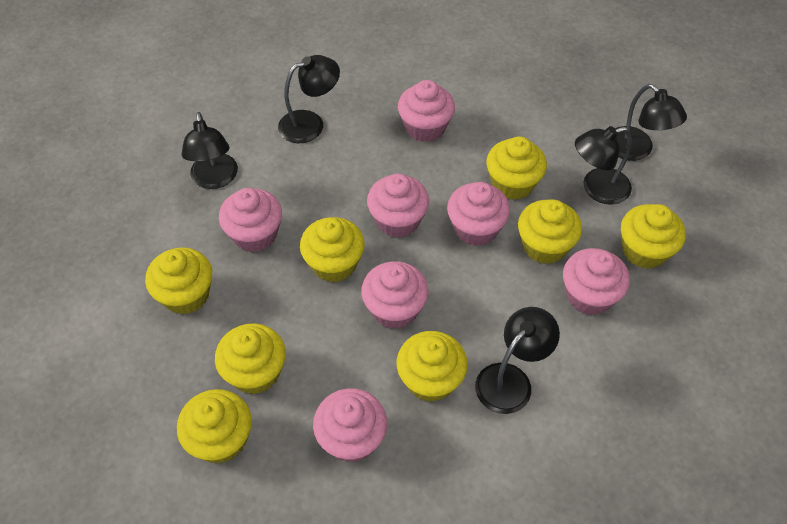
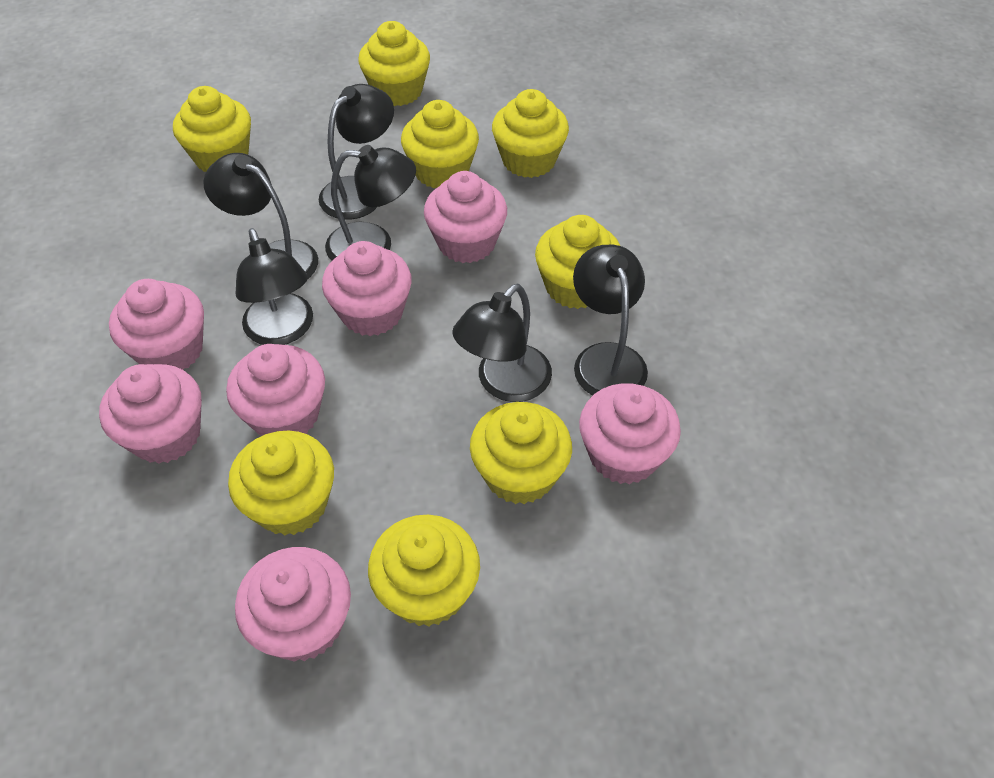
black lamp: [182,112,238,189] [278,55,340,143] [475,307,560,414] [575,126,632,205] [615,84,687,161] = 5 -> [203,153,318,279] [236,228,313,345] [319,84,394,220] [325,145,416,261] [452,284,552,402] [573,245,648,396] = 6

